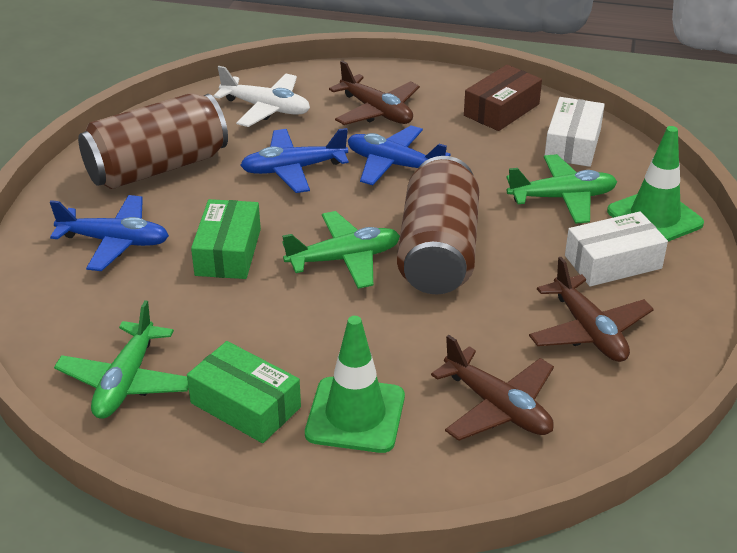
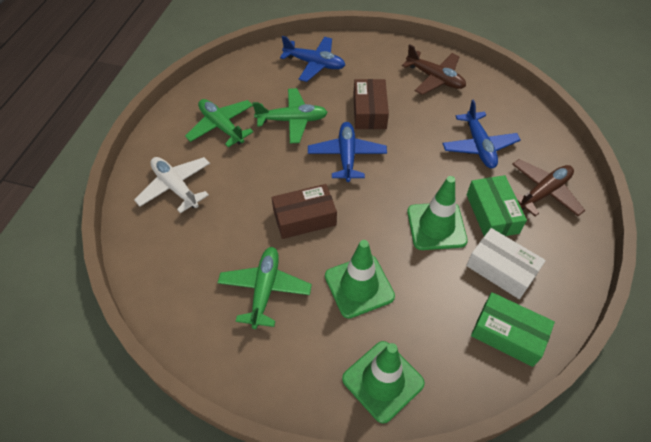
brown box: [464,65,542,131] = 1 -> [272,184,337,239] [353,79,389,129] = 2
brown can: [78,93,228,189] [397,156,480,294] = 2 -> none = 0
brown plane: [329,61,420,125] [431,335,554,441] [529,257,654,362] = 3 -> [402,44,466,95] [512,159,585,216] = 2
green traffic cone: [305,316,405,453] [607,126,704,242] = 2 -> [325,240,395,319] [342,341,425,424] [407,176,468,250] = 3
white box: [545,97,605,167] [565,211,668,287] = 2 -> [466,228,546,299] = 1

